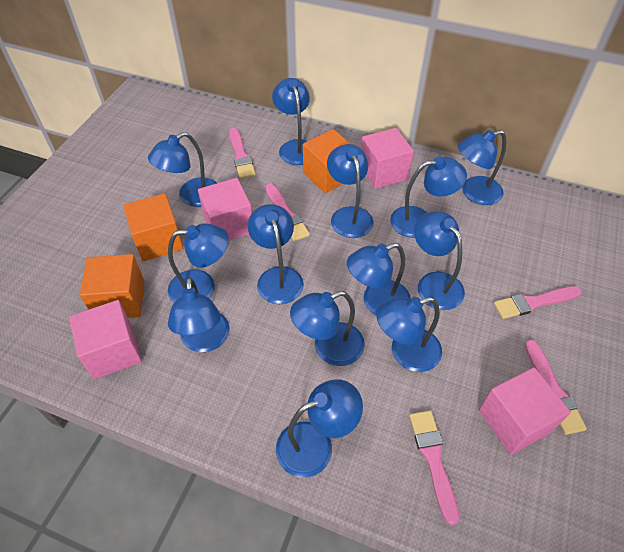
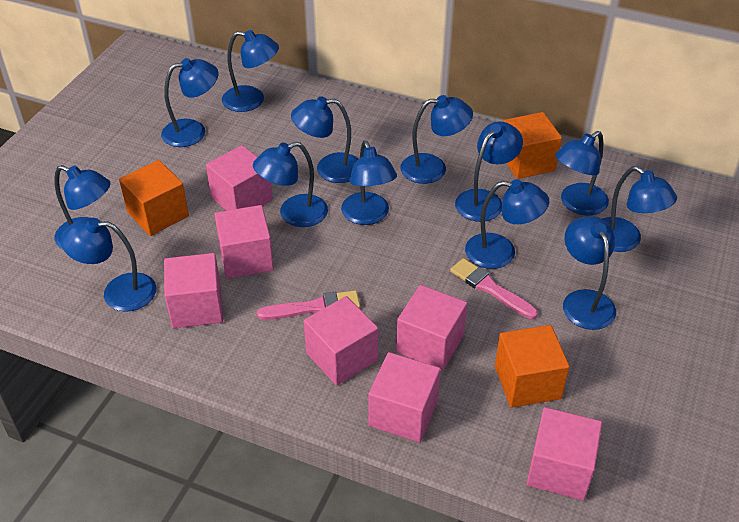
pink brush: [229,128,256,179] [265,184,310,242] [409,411,459,525] [494,286,582,319] [525,339,587,435] = 5 -> [257,290,360,320] [450,258,538,319] = 2
pink cube: [69,300,142,379] [198,178,252,241] [361,128,414,189] [479,367,571,455] = 4 -> [164,253,223,328] [206,145,273,211] [214,205,274,279] [304,296,378,386] [368,352,441,442] [396,285,467,371] [527,407,602,500] = 7

